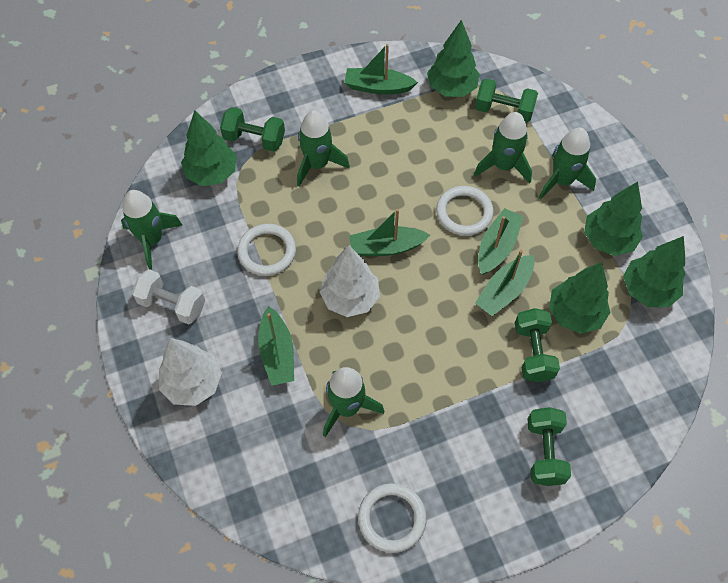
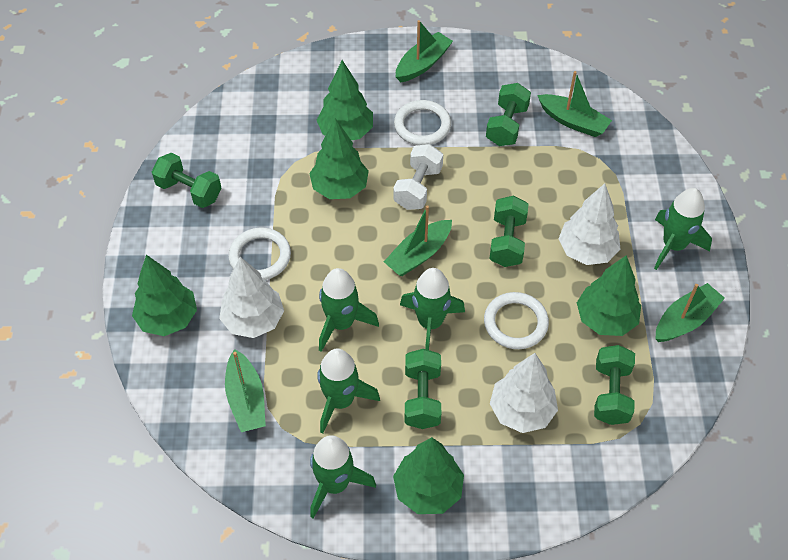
green dumbbell: [220,107,285,152] [475,78,538,122] [515,308,560,382] [528,407,571,486] = 4 -> [152,153,222,208] [404,349,441,429] [486,83,531,146] [490,196,528,267] [594,345,635,425] = 5
white tree: [159,338,222,406] [320,245,380,317] = 2 -> [219,257,284,338] [490,353,558,433] [558,183,620,265] = 3

